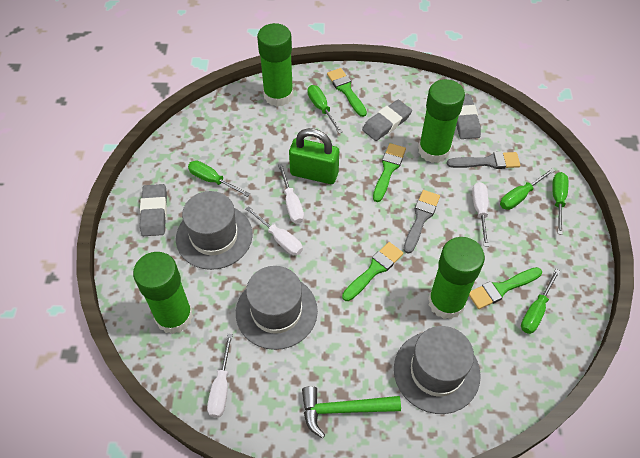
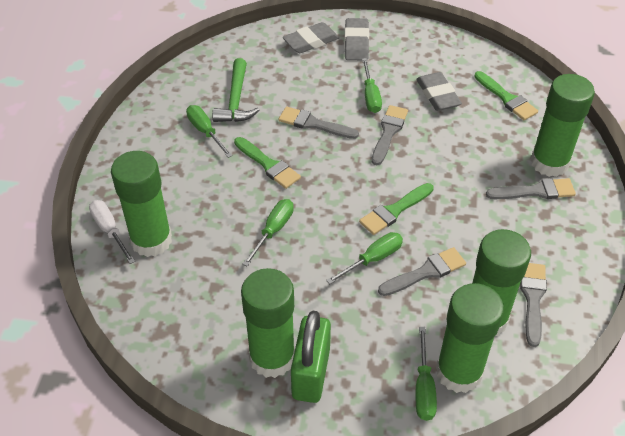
green brush: [327,68,367,117] [342,242,403,301] [373,143,406,202] [469,267,542,309] = 4 -> [234,137,301,189] [359,183,434,235] [474,71,538,120] = 3
green glue stick: [133,252,193,334] [257,23,294,106] [418,79,465,163] [428,237,485,319] = 4 -> [111,151,172,257] [241,268,295,378] [436,283,504,393] [472,229,531,336] [530,74,595,177] = 5
grey brush: [404,190,440,254] [447,152,520,169] = 2 -> [278,107,359,139] [372,105,408,165] [378,247,466,296] [486,178,576,199] [520,263,547,347] = 5
grey hat: [176,191,253,270] [236,266,318,350] [394,326,481,414] = 3 -> none = 0
white screwdriver: [207,334,233,418] [246,206,303,255] [278,164,304,224] [472,182,489,247] = 4 -> [89,200,135,264] = 1

